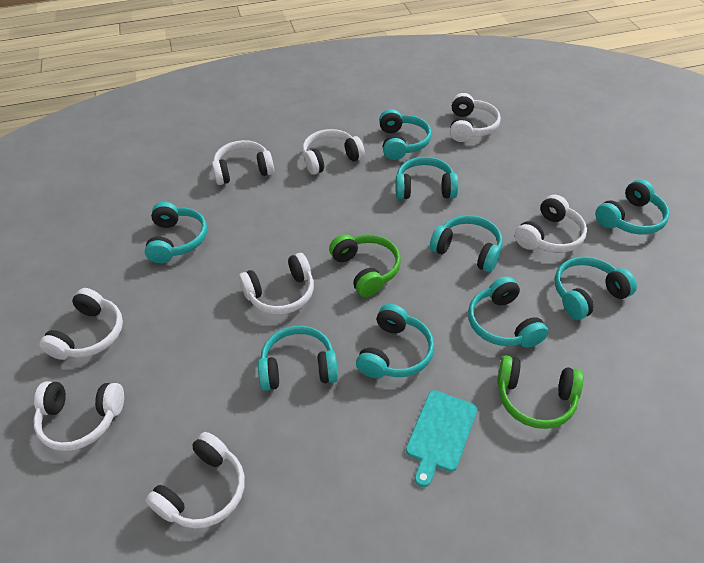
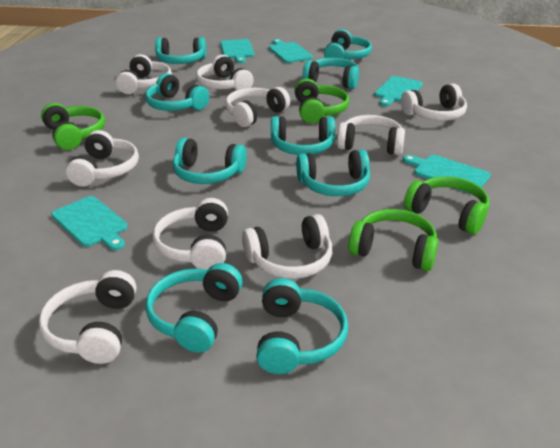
green headphones: [329,234,401,297] [497,355,583,429] = 2 -> [41,103,105,150] [294,79,349,124] [349,209,438,271] [404,176,489,235] = 4
turquoise cutting board: [406,390,477,487] = 1 -> [51,196,128,250] [220,39,255,63] [269,39,313,63] [374,76,423,106] [403,155,491,194] = 5
white headphones: [33,381,124,451] [39,288,123,360] [146,432,245,528] [212,140,274,185] [239,253,314,315] [302,129,365,175] [450,93,501,142] [515,194,587,253] = 8 -> [39,270,136,364] [66,130,139,187] [116,54,172,94] [153,198,228,270] [196,55,253,90] [225,87,290,127] [242,214,332,279] [337,115,405,155] [401,84,467,121] = 9

